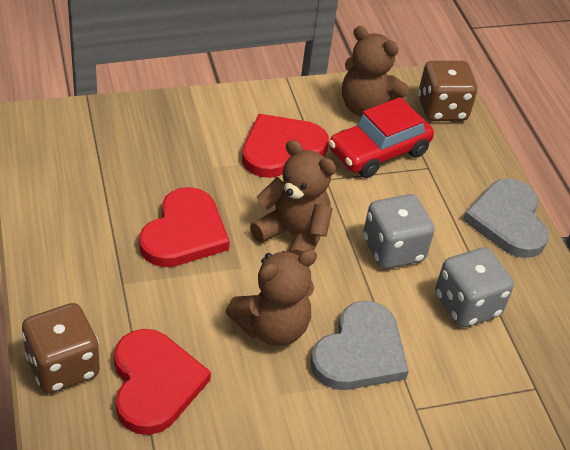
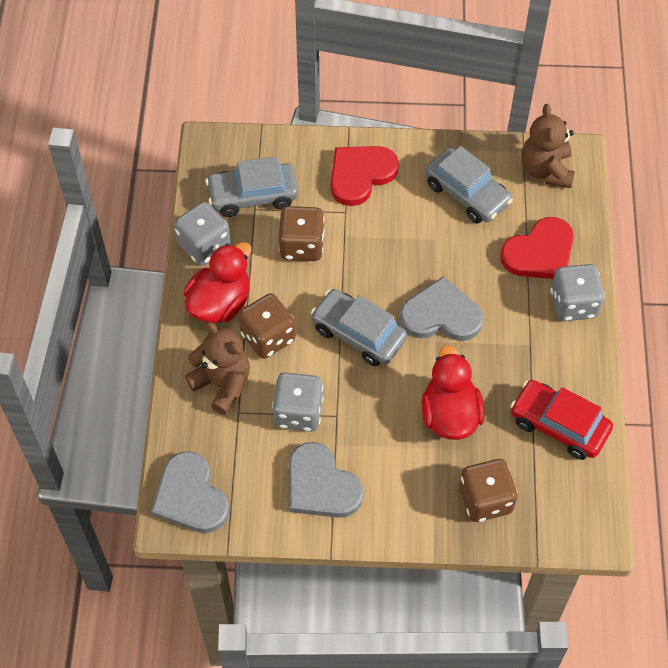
brown dice: [22,303,100,393] [418,61,478,121] = 2 -> [239,293,296,359] [279,206,325,261] [459,459,518,522] = 3
brown teddy bear: [225,249,317,346] [250,140,336,256] [342,26,409,117] = 3 -> [185,322,250,415] [521,104,575,188] = 2
grey car: none = 0 -> [205,156,299,217] [311,289,407,366] [425,146,513,223] = 3
grey dice: [363,194,435,269] [435,247,514,328] = 2 -> [174,202,231,265] [272,372,324,432] [551,264,605,321] = 3
grey heart: [311,301,409,390] [463,179,549,258] = 2 -> [151,451,229,533] [289,442,364,518] [400,277,483,341] = 3
red duck: none = 0 -> [184,242,252,323] [421,345,485,440] = 2
red heart: [114,329,211,435] [139,187,230,267] [242,114,329,178] = 3 -> [331,146,399,206] [500,217,574,279] = 2

